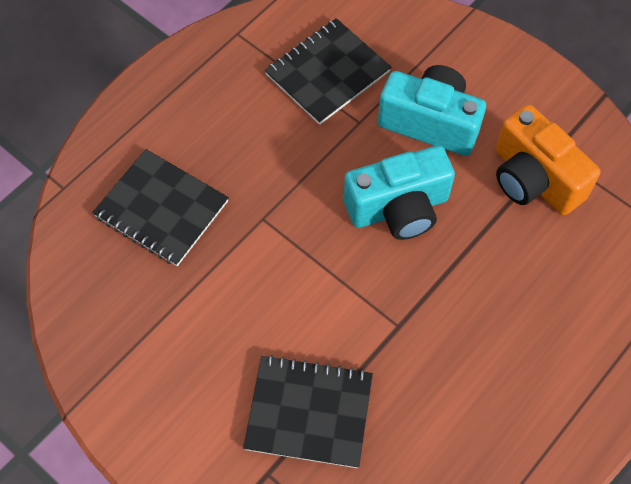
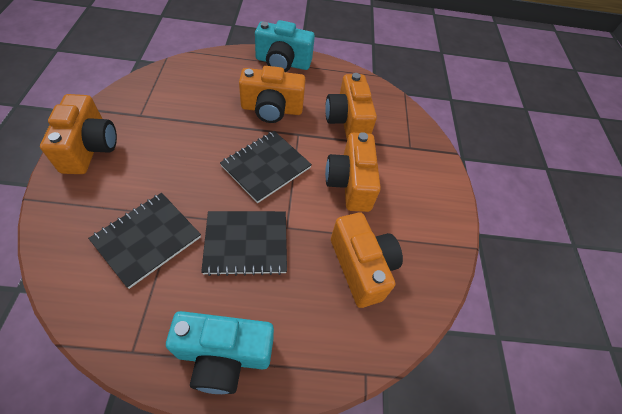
orange camera: [496,104,601,215] = 1 -> [40,94,117,174] [239,66,306,123] [325,73,377,140] [325,132,381,212] [331,213,403,308] = 5

